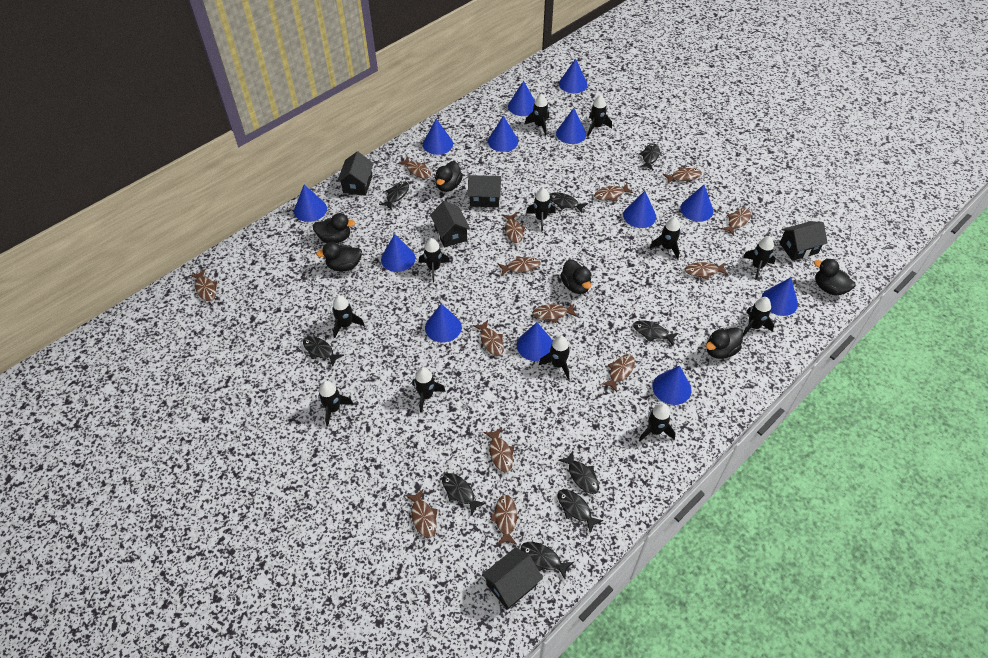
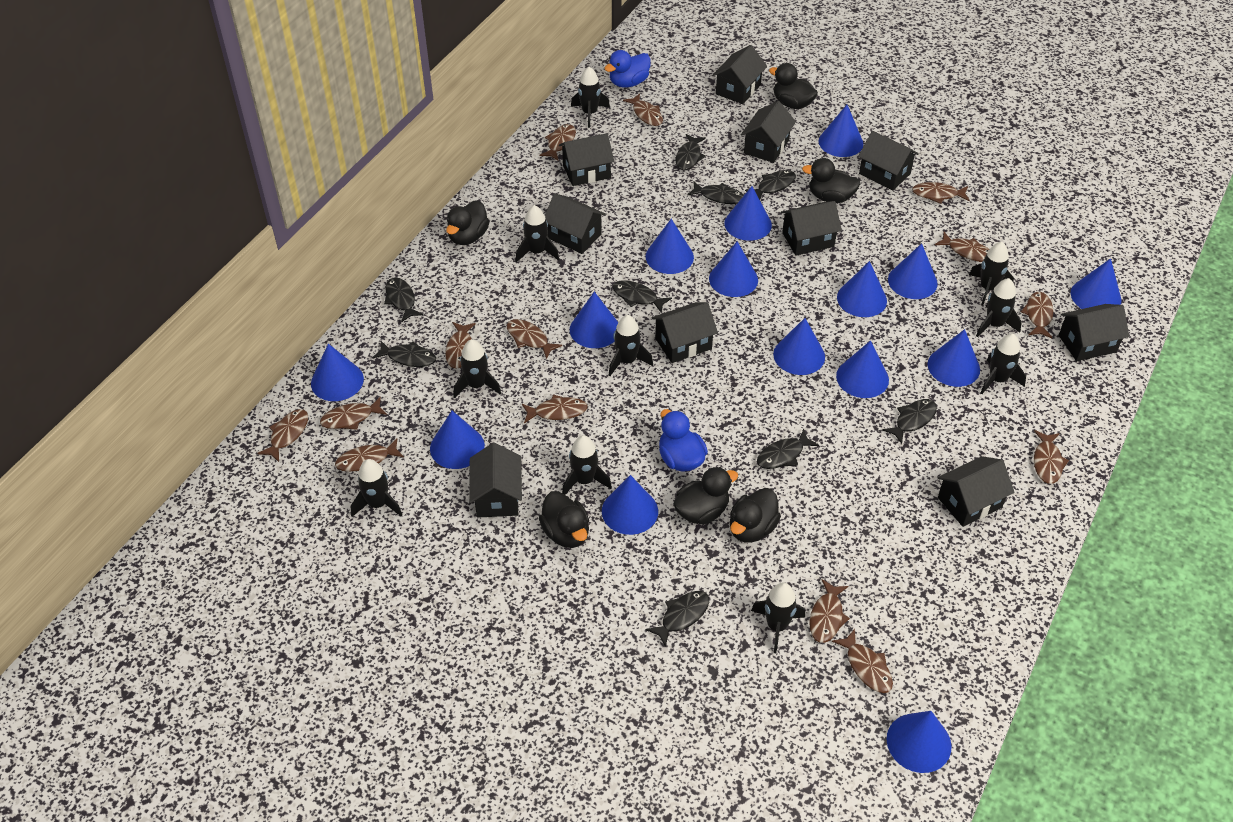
black house: [337,151,374,196] [430,201,470,248] [468,175,501,207] [482,547,543,610] [780,221,828,261] = 5 -> [469,443,522,518] [545,194,606,254] [559,133,614,186] [652,302,718,363] [712,45,767,104] [741,101,796,163] [781,201,842,256] [858,131,919,190] [938,456,1015,527] [1059,304,1129,361] = 10
black rocket: [318,381,353,427] [332,295,365,338] [412,367,446,413] [419,238,450,282] [524,94,549,135] [526,188,556,231] [539,336,570,379] [588,95,612,135] [639,403,675,441] [650,217,681,259] [743,236,776,280] [743,297,774,336] = 12 -> [351,459,402,517] [453,339,501,398] [516,205,559,262] [562,435,612,495] [571,67,610,128] [609,315,653,376] [751,582,805,653] [969,242,1014,306] [976,278,1022,337] [981,334,1026,394] = 10
blue cone: [294,185,327,222] [381,234,415,272] [423,119,453,155] [425,304,462,342] [488,116,518,152] [508,81,535,116] [517,322,553,361] [556,108,586,144] [559,58,588,94] [623,191,656,228] [653,366,691,405] [680,185,713,222] [762,277,798,316] = 13 -> [311,344,364,401] [430,411,485,469] [570,292,618,348] [602,475,658,535] [645,219,694,274] [709,242,758,297] [724,186,772,241] [773,318,825,375] [819,105,863,157] [836,340,889,398] [837,261,887,317] [887,711,952,773] [888,243,938,299] [928,329,980,387] [1071,258,1121,309] = 15
blue duck: none = 0 -> [604,50,651,88] [659,409,708,472] = 2

